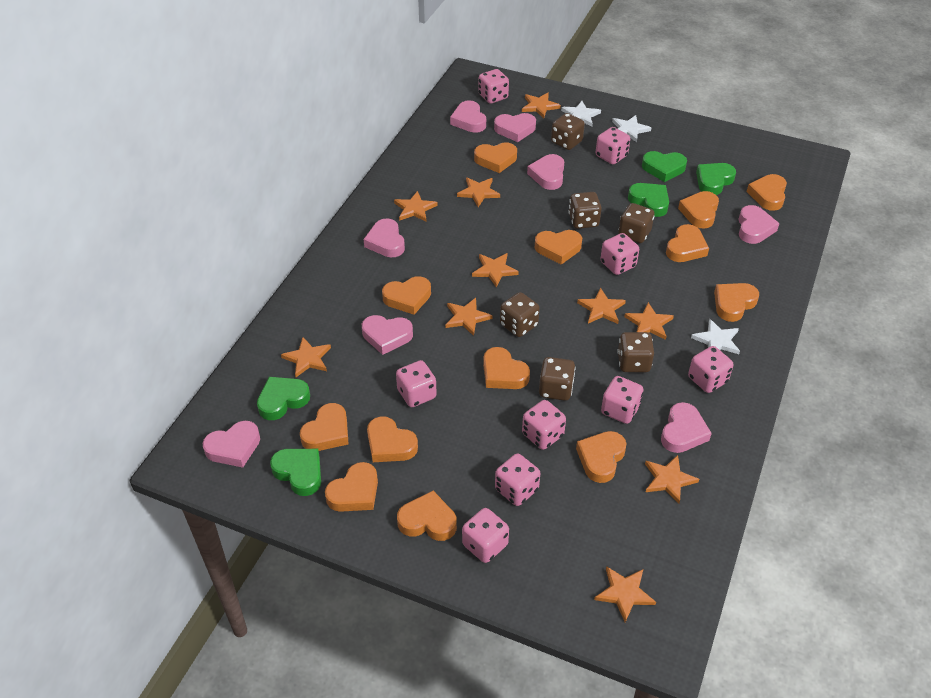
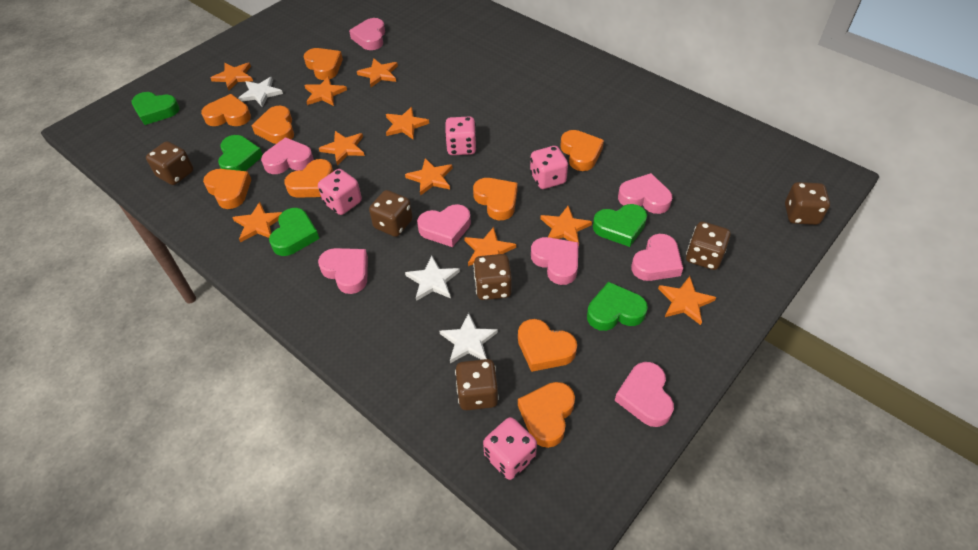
orange heart: [300,403,349,451] [325,462,378,512] [367,416,418,462] [382,276,431,315] [397,491,457,541] [474,142,517,173] [483,347,530,389] [535,230,582,265] [576,431,627,483] [666,224,709,262] [678,191,719,229] [714,283,759,322] [747,174,787,211] = 13 -> [201,94,251,126] [203,169,251,209] [252,106,294,144] [284,159,333,198] [304,48,343,80] [473,178,518,220] [518,319,577,372] [518,382,575,448] [560,130,604,171] = 9
pink dice: [396,360,437,407] [462,508,509,563] [478,69,509,104] [495,454,540,506] [522,400,566,450] [596,127,630,164] [600,233,639,275] [601,376,643,424] [688,346,733,393] = 9 -> [318,169,362,215] [445,116,477,155] [483,417,537,480] [530,146,568,189] = 4

